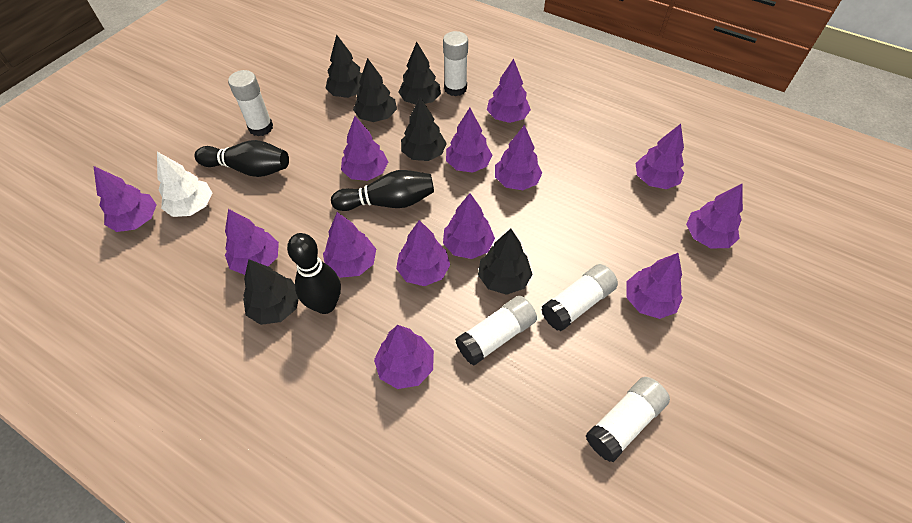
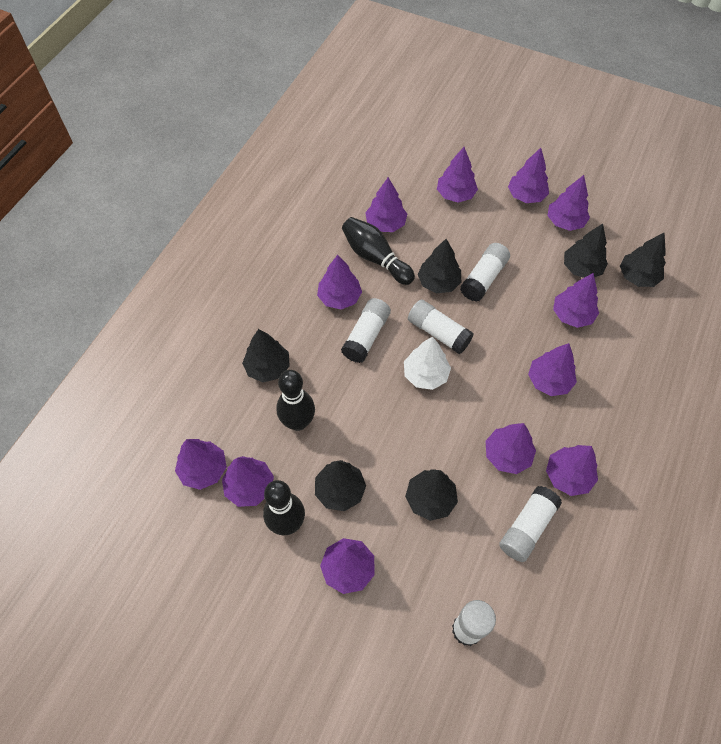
purple tree: [94,166,157,232] [225,209,279,275] [323,212,376,278] [341,116,388,181] [374,325,434,389] [396,220,450,286] [443,193,495,259] [446,108,492,173] [487,58,531,123] [495,125,542,190] [627,253,683,319] [636,124,684,189] [686,184,743,248] = 13 -> [175,439,227,490] [222,456,274,507] [317,255,362,309] [320,538,375,594] [365,177,407,232] [437,147,478,203] [486,423,536,474] [508,148,549,203] [528,343,577,396] [546,445,598,496] [548,175,590,231] [553,273,599,328] = 12

